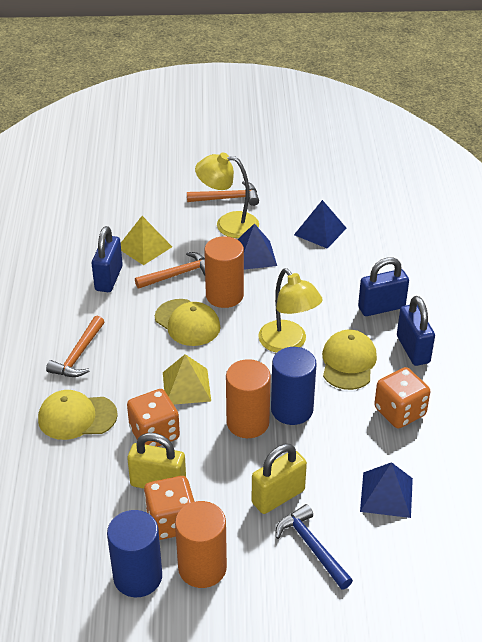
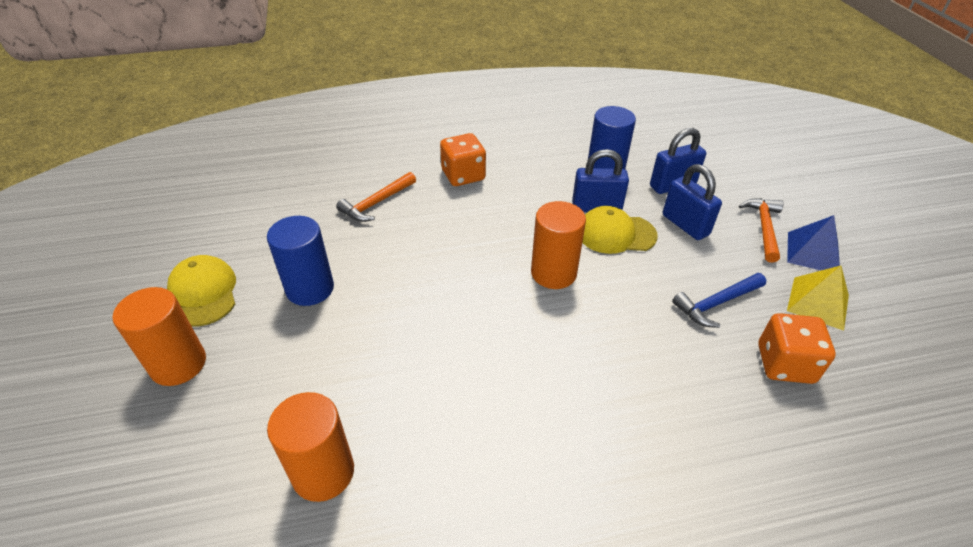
blue pyramid: [237,223,277,270] [294,200,347,249] [360,462,413,518] = 3 -> [787,215,840,270] = 1
orange dice: [127,389,180,447] [144,476,195,540] [374,367,430,428] = 3 -> [440,133,486,186] [758,313,836,384] = 2
orange hammer: [46,316,105,377] [135,252,205,289] [187,181,259,206] = 3 -> [336,172,416,222] [739,198,783,263] = 2
yellow cap: [38,390,118,440] [155,299,221,346] [322,330,377,390] = 3 -> [167,255,236,326] [582,206,658,254] = 2
yellow lamp: [195,153,259,238] [258,268,322,353] = 2 -> none = 0
yellow padlock: [127,433,186,489] [252,444,307,514] = 2 -> none = 0
yellow pyramid: [121,216,172,265] [163,354,211,405] = 2 -> [787,265,849,331] = 1

